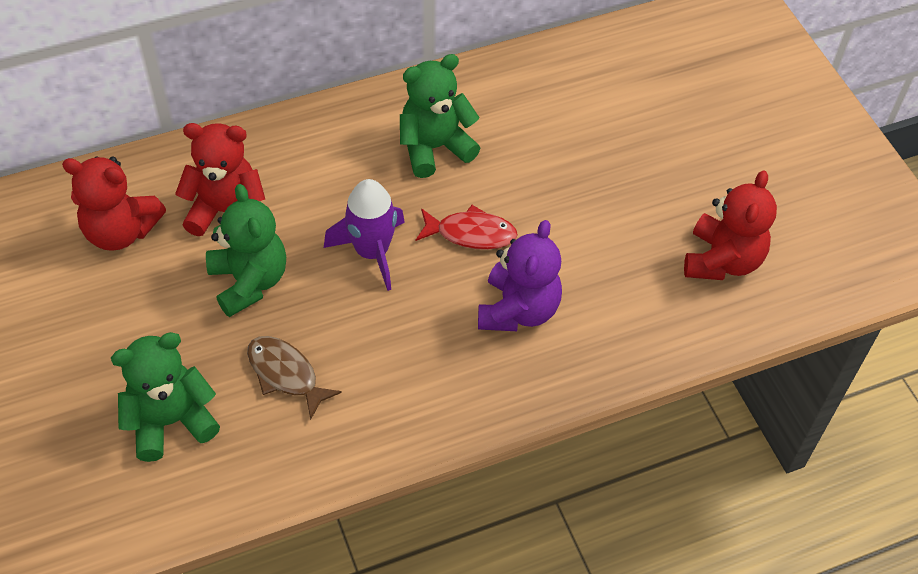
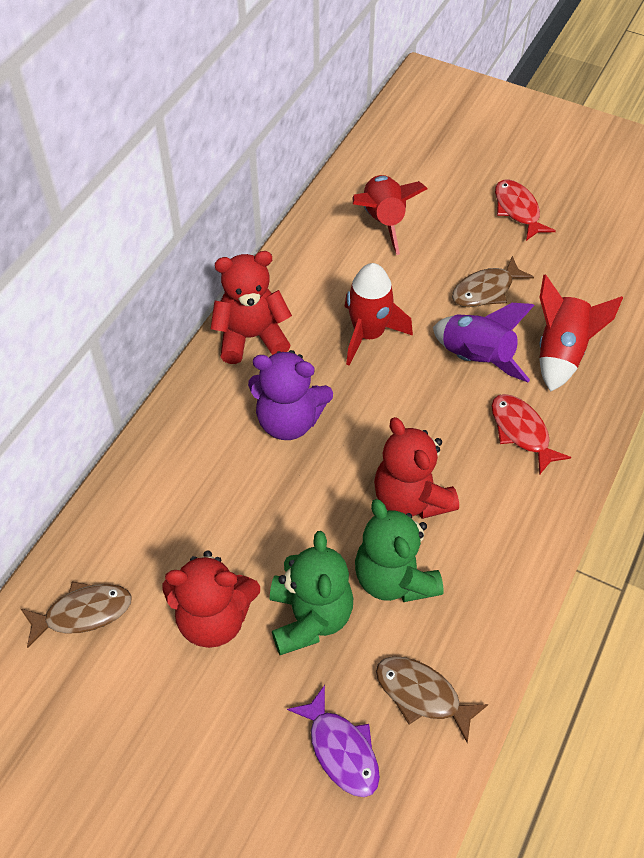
brown fish: [247,336,342,420] = 1 -> [21,582,132,648] [376,656,488,743] [452,256,534,307] = 3
green teddy bear: [111,332,220,462] [206,184,286,317] [400,54,480,178] = 3 -> [270,531,353,655] [355,499,444,602] = 2
purple fish: none = 0 -> [287,685,380,797] = 1
red fish: [416,205,518,250] = 1 -> [491,394,571,475] [495,179,556,241] = 2
red rocket: none = 0 -> [344,263,413,366] [352,175,428,255] [539,274,623,392] = 3

